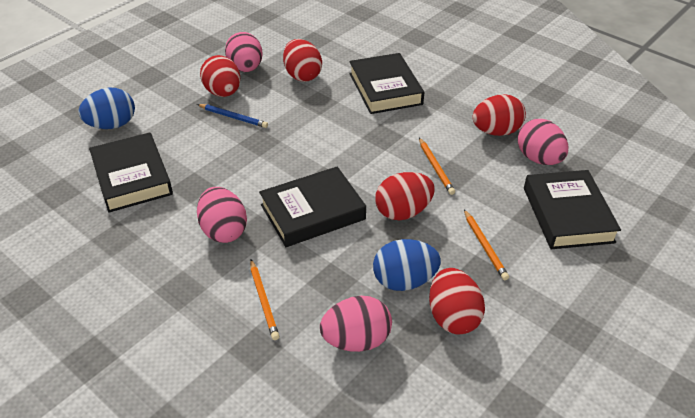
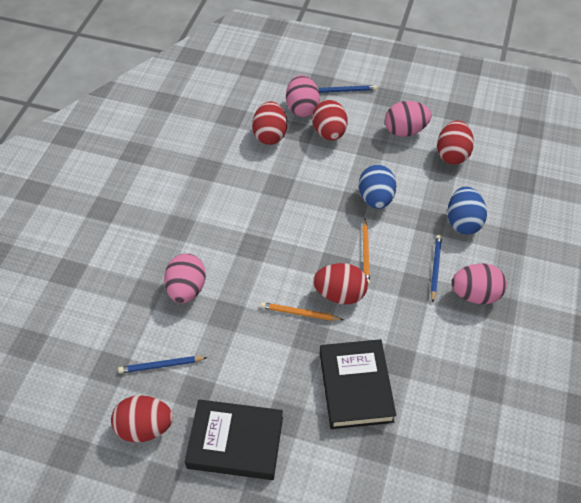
black book: [89,132,173,212] [259,167,366,247] [349,53,424,114] [524,170,621,249] = 4 -> [185,399,283,480] [320,339,396,429] = 2
blue pencil: [197,104,268,128] = 1 -> [118,356,207,373] [318,85,377,93] [430,235,442,303] = 3
orange pencil: [250,260,279,340] [419,138,455,195] [464,210,509,280] = 3 -> [260,302,344,321] [362,219,370,285] = 2

